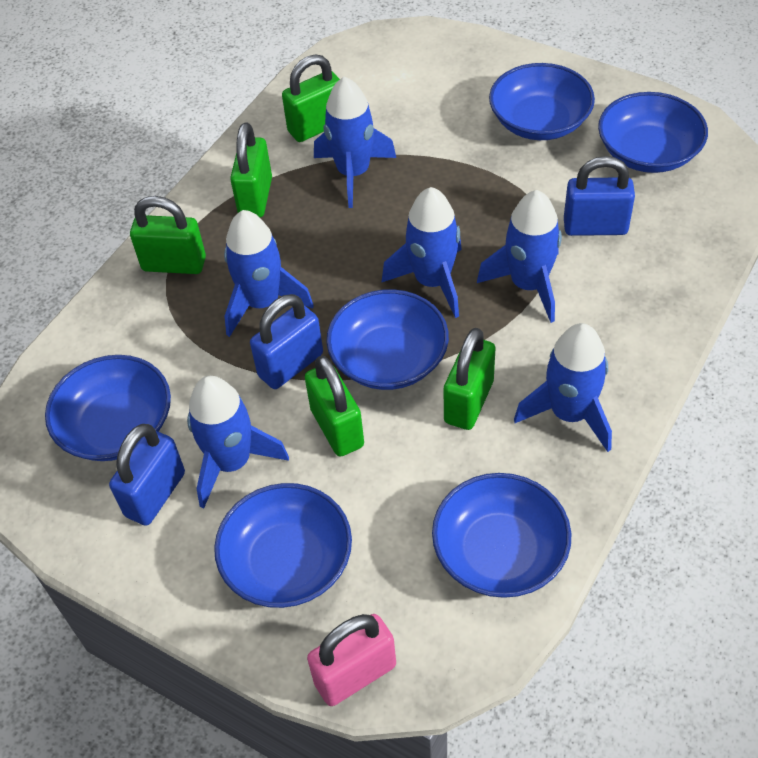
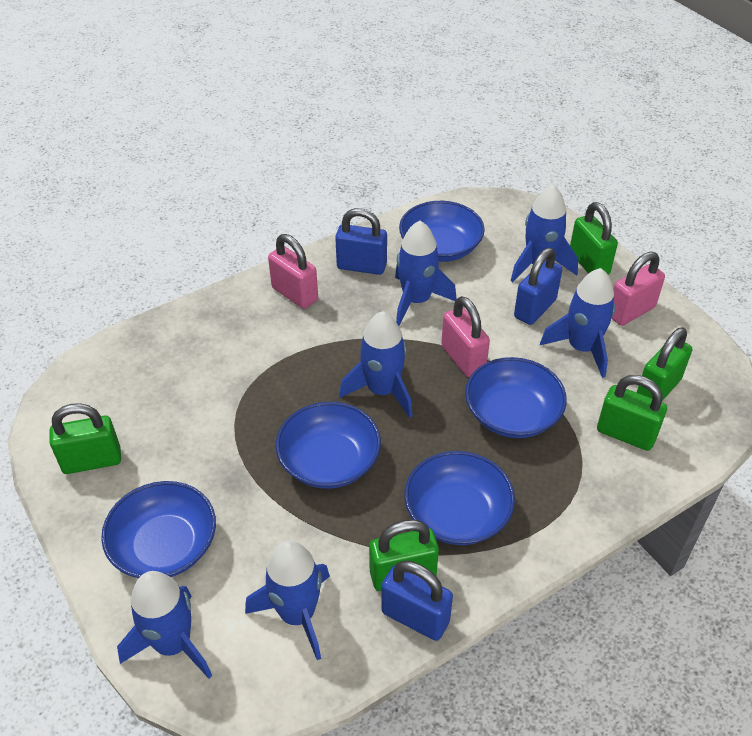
blue bowl: [45,355,171,461] [214,483,352,608] [326,289,449,390] [432,473,571,598] [489,63,595,140] [598,92,708,173] = 6 -> [101,481,216,578] [275,402,381,489] [399,201,485,262] [404,451,515,545] [465,357,567,438] = 5
pink padlock: [307,614,396,706] = 1 -> [268,234,318,309] [441,296,490,377] [611,252,665,326] = 3

